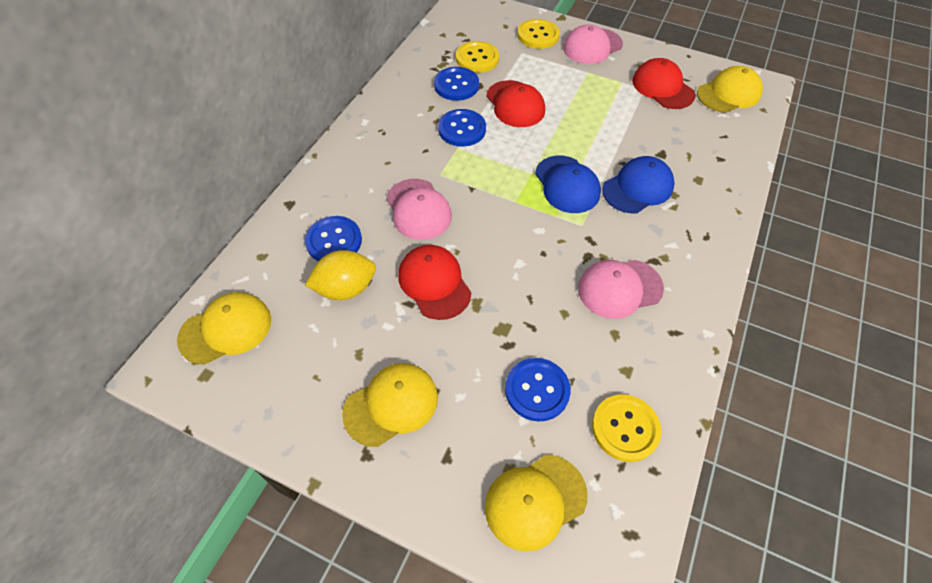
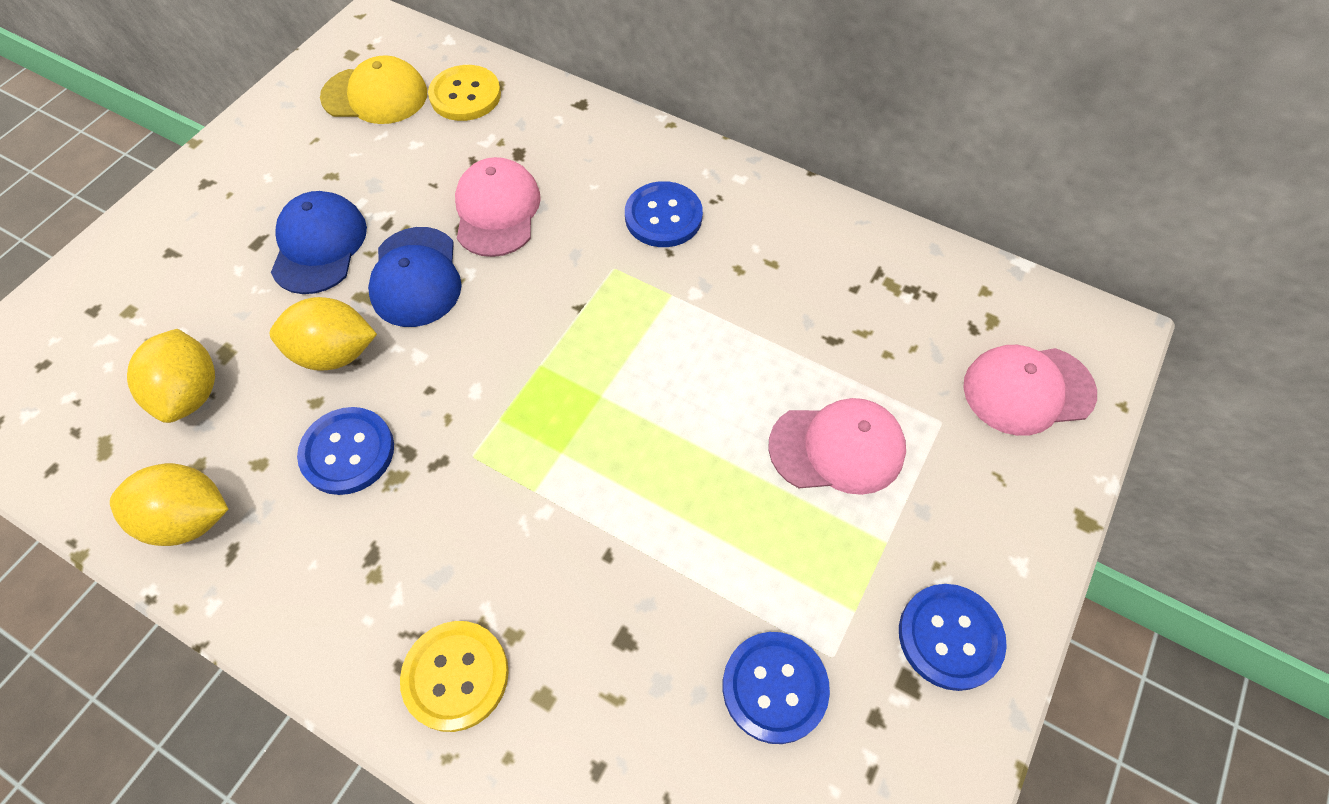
red cap: [398,245,471,320] [486,80,545,127] [632,58,695,109] = 3 -> none = 0
yellow button: [456,41,499,73] [518,19,560,49] [592,394,662,462] = 3 -> [400,621,509,732] [428,65,501,121] = 2
yellow cap: [177,292,271,365] [342,363,438,447] [485,455,588,552] [697,66,763,113] = 4 -> [320,55,428,124] = 1
yellow lemon: [305,250,376,300] = 1 -> [110,463,228,546] [127,329,215,423] [270,297,377,371] = 3

